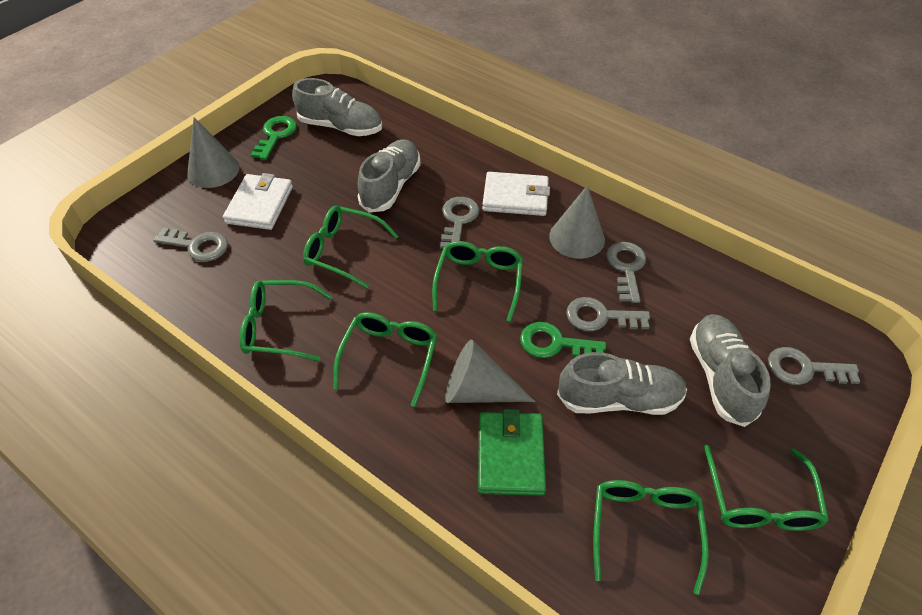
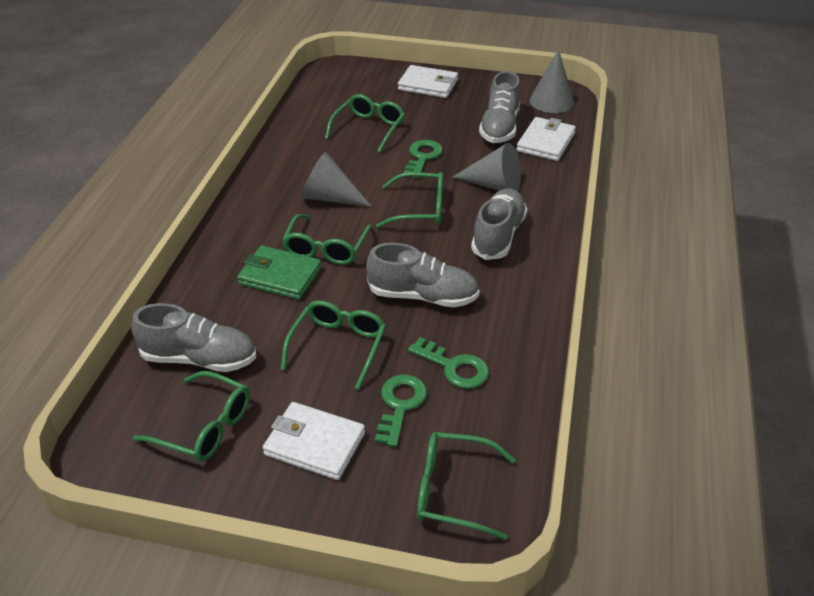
green key: [251,116,297,160] [520,322,606,358] = 2 -> [375,375,427,447] [403,140,443,178] [408,337,489,389] = 3
grey key: [153,227,228,262] [440,197,480,249] [566,297,650,331] [606,242,646,303] [768,347,860,385] = 5 -> none = 0
white wallet: [223,173,293,230] [482,172,550,216] = 2 -> [263,402,365,480] [398,65,458,98] [517,117,576,161] = 3

